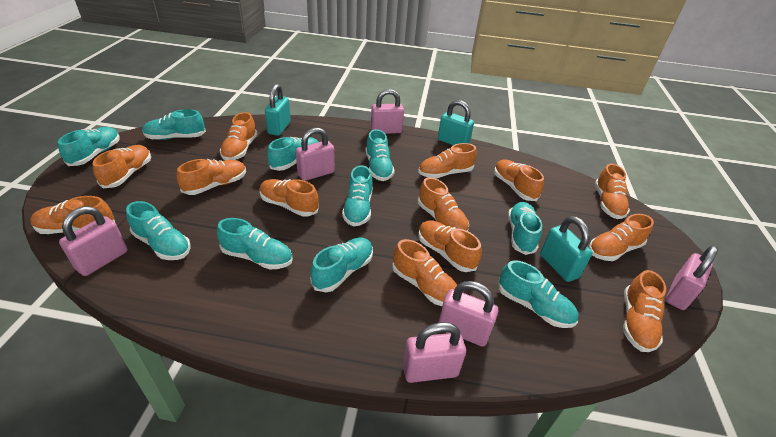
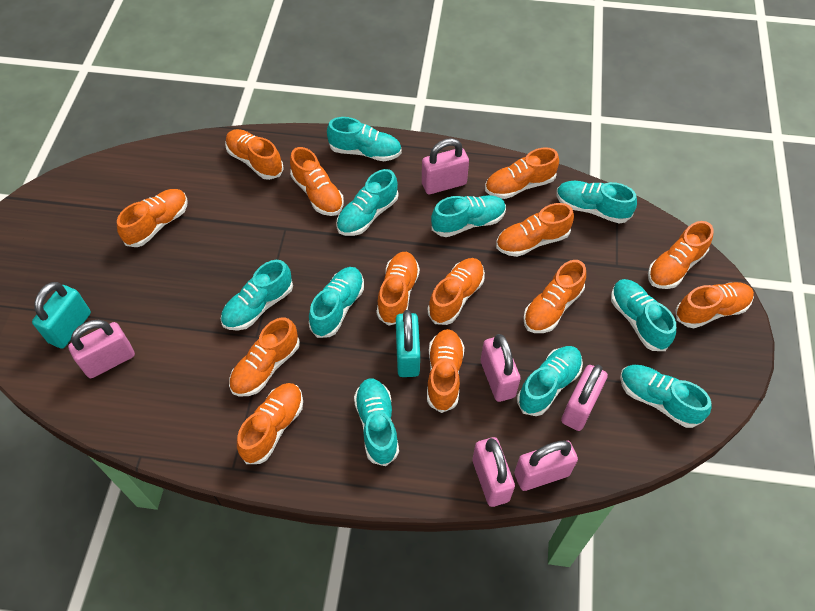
turquoise padlock: [265,84,291,136] [438,100,474,145] [540,216,593,282] = 3 -> [32,282,91,349] [396,310,420,377] = 2

